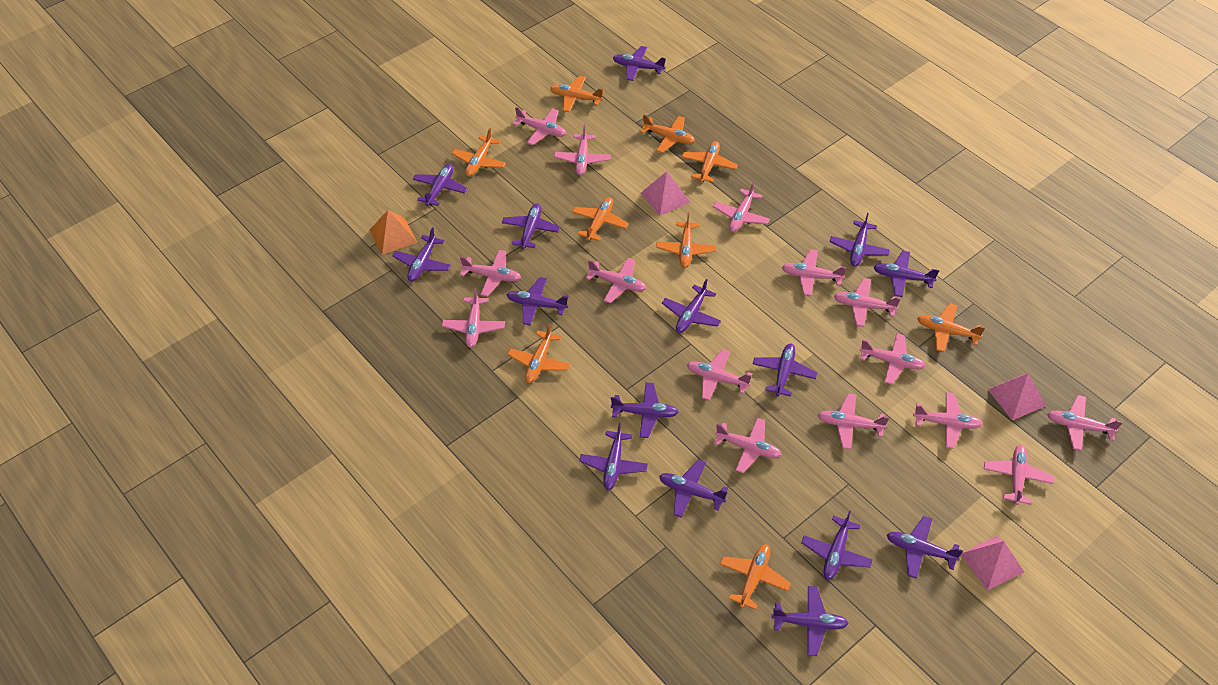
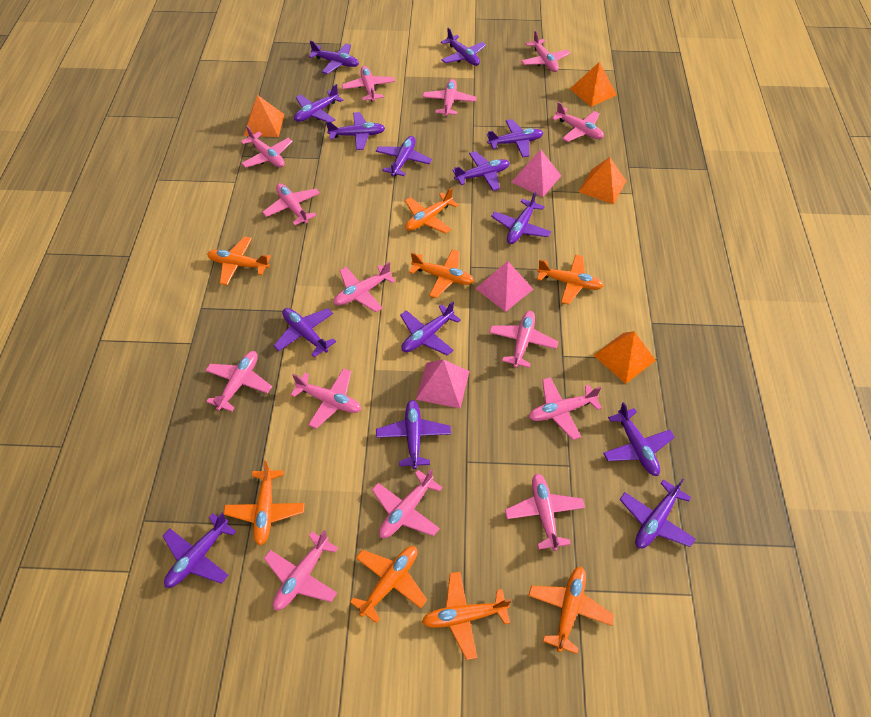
orange plane: [452,128,506,177] [507,323,570,383] [550,76,604,112] [572,197,629,241] [640,115,695,153] [656,213,716,268] [682,141,738,182] [720,545,791,610] [917,303,985,352] = 9 -> [207,236,271,285] [224,461,305,546] [350,546,427,623] [405,188,459,234] [409,249,474,298] [422,572,511,660] [528,567,614,654] [537,254,604,305] = 8
orange pyramid: [370,210,418,255] = 1 -> [244,95,284,137] [570,62,617,107] [579,157,626,204] [594,331,656,384] = 4
pink plane: [442,288,505,348] [460,250,521,297] [513,107,566,145] [554,125,610,175] [586,258,646,303] [687,349,752,401] [713,182,770,232] [714,418,782,473] [782,249,847,296] [818,393,889,450] [834,278,901,327] [860,333,925,385] [913,392,983,449] [984,445,1054,505] [1047,395,1123,451] = 15 -> [205,351,272,412] [241,126,293,168] [262,183,320,225] [264,530,338,610] [291,368,361,429] [334,262,396,312] [342,66,395,102] [372,469,443,538] [422,79,477,117] [489,311,558,368] [505,473,585,551] [521,30,570,72] [529,377,602,440] [552,102,604,142] = 14
purple plane: [392,227,451,282] [413,164,468,206] [502,203,560,249] [506,277,569,325] [579,423,648,490] [611,382,679,438] [613,46,666,81] [659,459,728,518] [662,279,721,333] [753,343,817,397] [772,586,849,656] [801,511,873,580] [829,213,890,266] [874,251,939,297] [887,516,963,579] = 15 -> [163,513,236,588] [274,308,336,357] [294,84,343,122] [308,40,359,74] [326,112,385,150] [376,136,432,176] [376,400,451,469] [400,301,461,356] [441,27,486,66] [452,151,510,191] [487,119,543,157] [491,192,551,244] [603,402,675,476] [620,478,695,549] = 14

